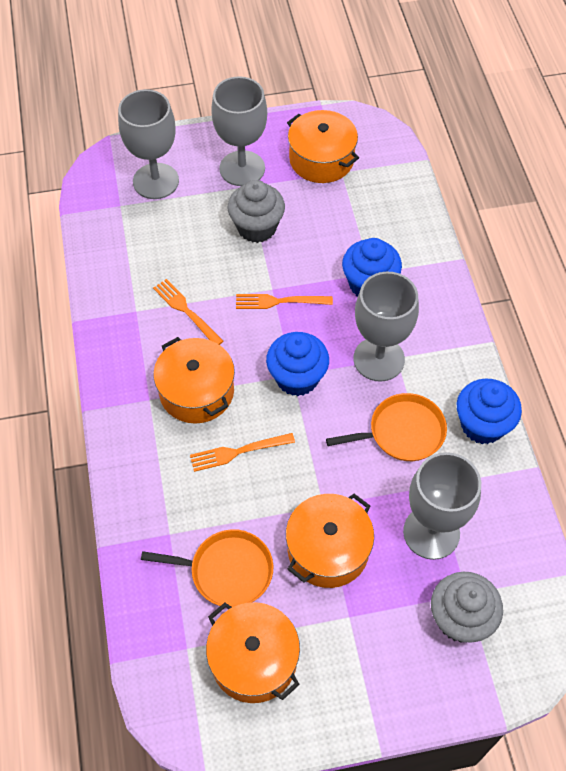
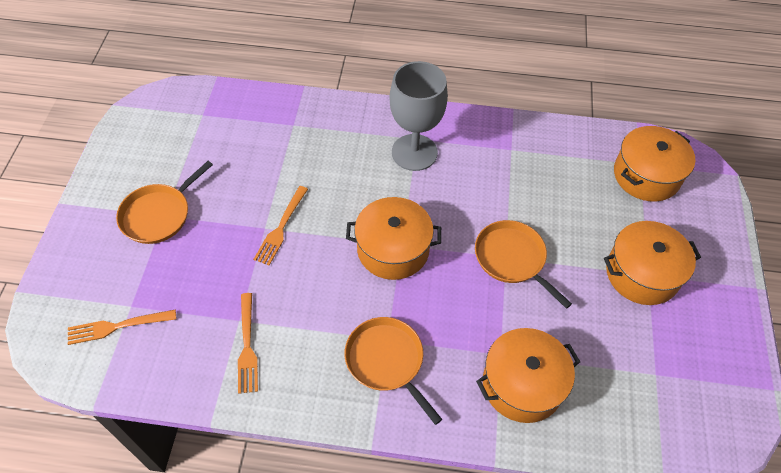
blue cupcake: [266,332,329,396] [342,238,402,296] [457,379,522,444] = 3 -> none = 0
grey cupcake: [228,180,285,243] [431,572,503,643] = 2 -> none = 0
grey goblet: [118,89,179,199] [211,76,267,186] [353,272,419,382] [403,452,481,560] = 4 -> [389,61,448,171] = 1
orange pan: [141,529,273,607] [326,393,447,461] = 2 -> [116,161,213,244] [344,317,442,425] [475,220,572,309] = 3

